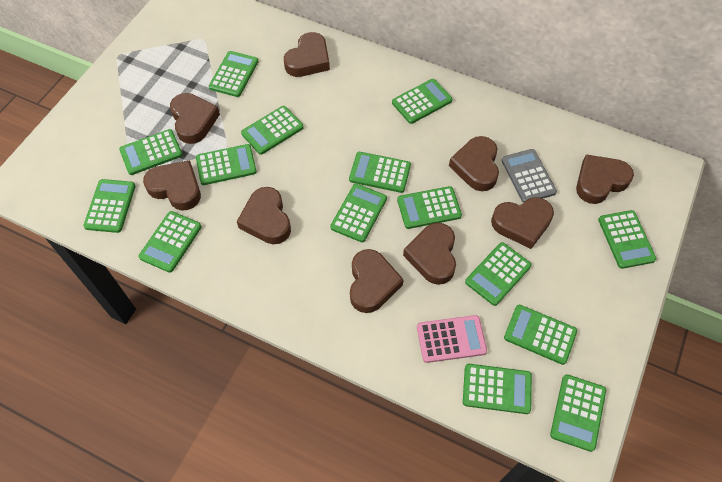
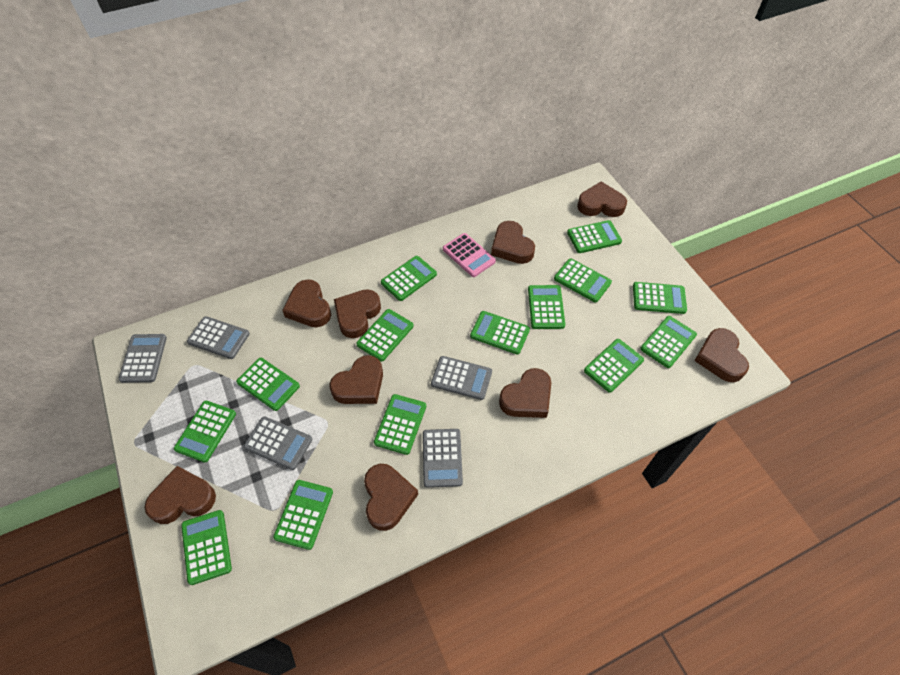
green calculator: [83,179,136,233] [119,129,183,175] [138,211,202,273] [196,144,257,185] [209,51,259,97] [241,106,304,155] [330,184,387,242] [349,152,411,193] [392,79,452,124] [397,186,462,229] [463,364,532,414] [465,242,532,306] [504,305,577,365] [550,374,606,452] [598,210,657,269] = 15 -> [174,401,236,462] [181,510,232,585] [236,358,300,411] [273,480,333,550] [356,309,414,361] [374,394,426,455] [381,256,437,301] [470,311,530,355] [528,285,565,329] [554,258,612,302] [567,220,622,253] [584,339,644,393] [633,282,687,314] [640,316,697,368] = 14
grey calculator: [501,149,557,203] = 1 -> [118,334,167,383] [187,316,250,359] [244,416,312,470] [423,429,463,488] [431,356,492,400] = 5

